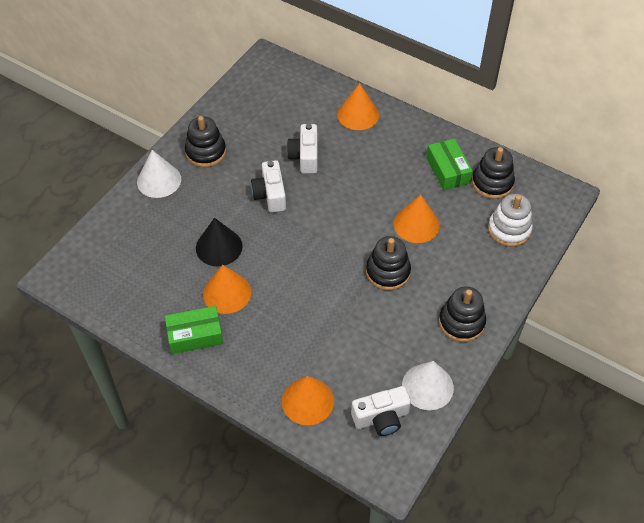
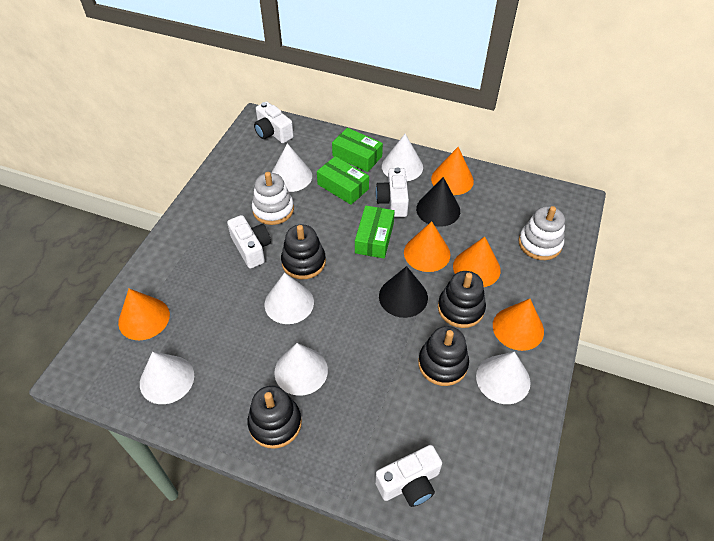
black cone: [196,218,243,266] = 1 -> [379,266,428,318] [416,177,460,227] = 2
green box: [165,306,223,354] [426,138,473,190] = 2 -> [317,156,369,205] [332,128,383,172] [355,205,395,259] = 3
orange cone: [203,265,251,314] [282,376,334,425] [337,83,379,130] [394,195,440,243] = 4 -> [118,289,170,340] [404,221,450,272] [431,147,474,195] [453,237,501,287] [493,299,544,351] = 5
white camera: [251,160,286,213] [287,124,318,173] [351,386,411,436] = 3 -> [227,215,271,269] [254,101,294,143] [375,445,442,507] [376,167,409,217] = 4
white cone: [137,150,181,198] [402,361,454,410] = 2 -> [140,352,194,404] [265,272,314,324] [272,143,312,192] [274,343,328,396] [382,134,423,181] [476,351,531,404] = 6
white stacking toy: [488,194,533,247] = 1 -> [252,172,294,225] [519,206,565,260] = 2

